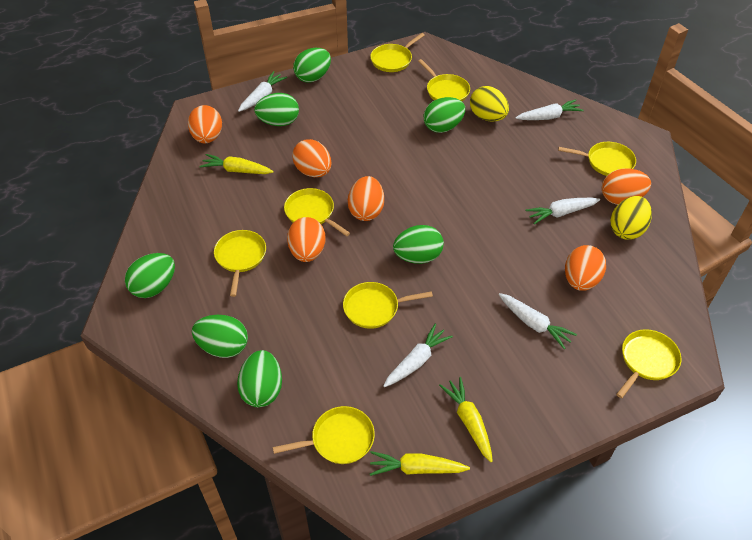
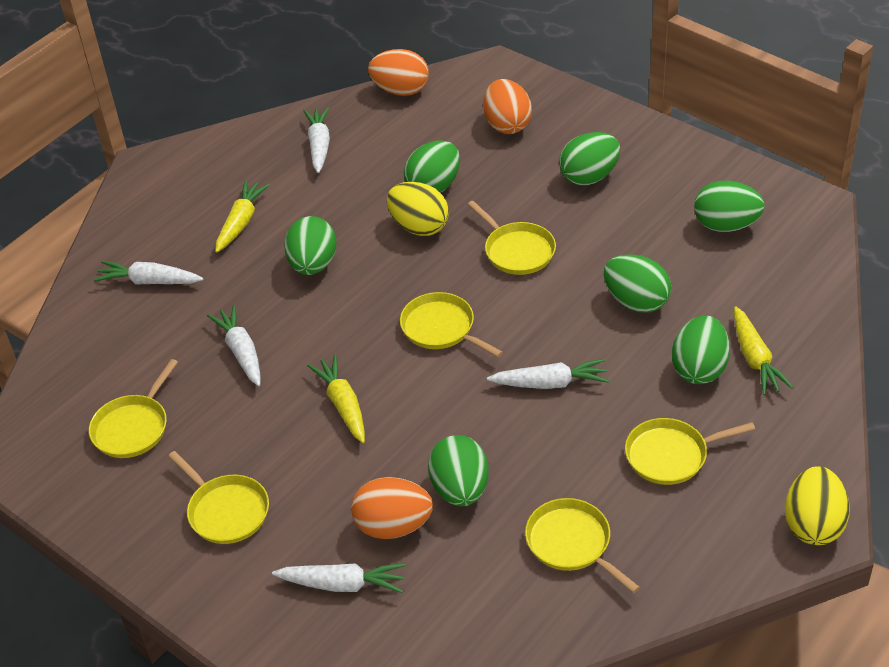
orange egg: [188,105,222,143] [287,217,325,262] [292,139,332,177] [348,176,384,221] [565,245,606,291] [602,169,651,205] = 6 -> [351,477,433,539] [368,49,429,96] [483,79,532,134] = 3
yellow pan: [214,230,266,297] [273,406,375,464] [284,188,350,236] [343,282,433,329] [370,33,425,72] [418,59,470,101] [558,142,636,176] [616,329,682,398] = 8 -> [89,359,178,458] [168,451,269,544] [400,292,503,358] [467,201,556,275] [525,498,640,593] [625,418,755,485] = 6

